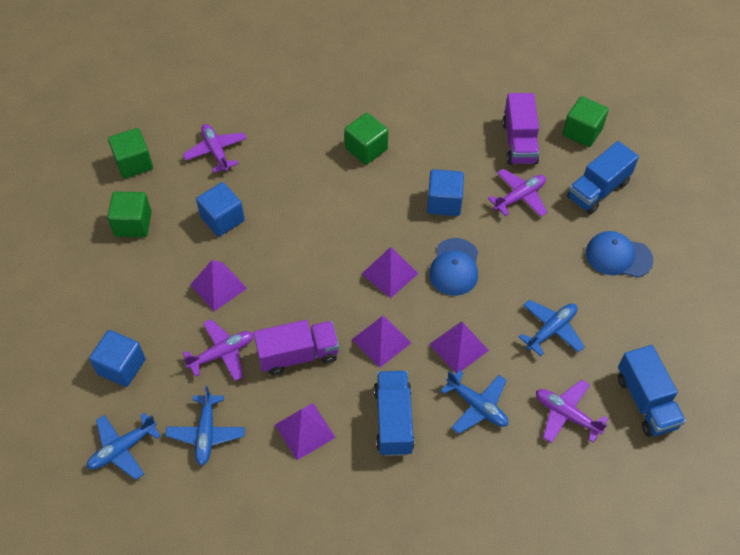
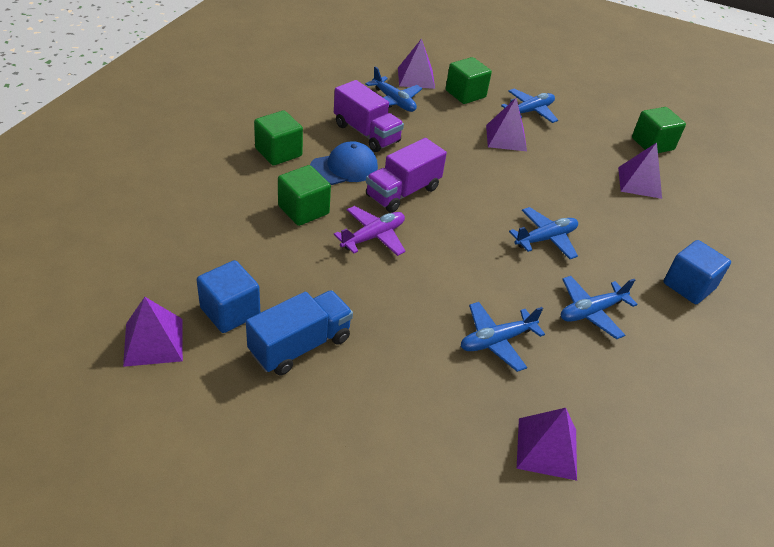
blue cap: [429,238,478,296] [586,231,653,278] = 2 -> [310,141,378,185] = 1
blue cube: [89,330,145,387] [196,182,245,237] [427,169,464,216] = 3 -> [197,260,260,333] [663,240,731,304] = 2
blue plane: [87,413,161,480] [165,386,245,466] [440,370,508,434] [519,300,585,356] = 4 -> [365,66,422,112] [461,302,545,372] [501,89,558,123] [509,207,578,259] [561,276,638,339] = 5
blue truck: [374,371,415,456] [567,141,639,214] [618,345,686,437] = 3 -> [246,290,353,376] = 1
purple plane: [183,124,247,173] [183,319,254,381] [488,169,547,217] [536,380,608,443] = 4 -> [334,206,406,256] = 1

